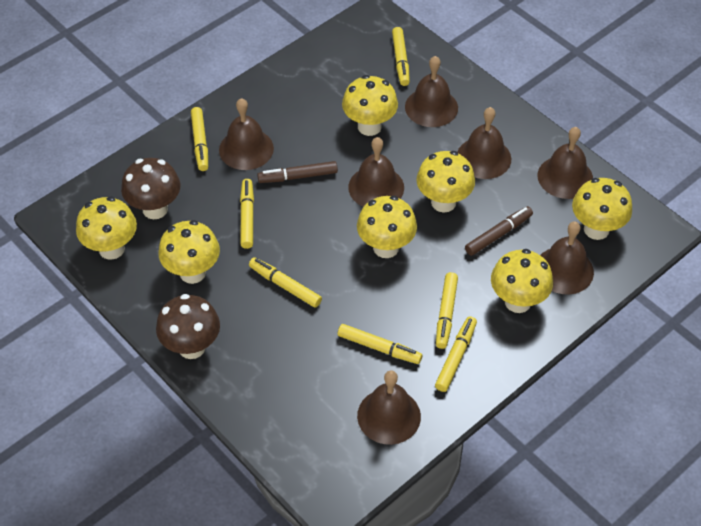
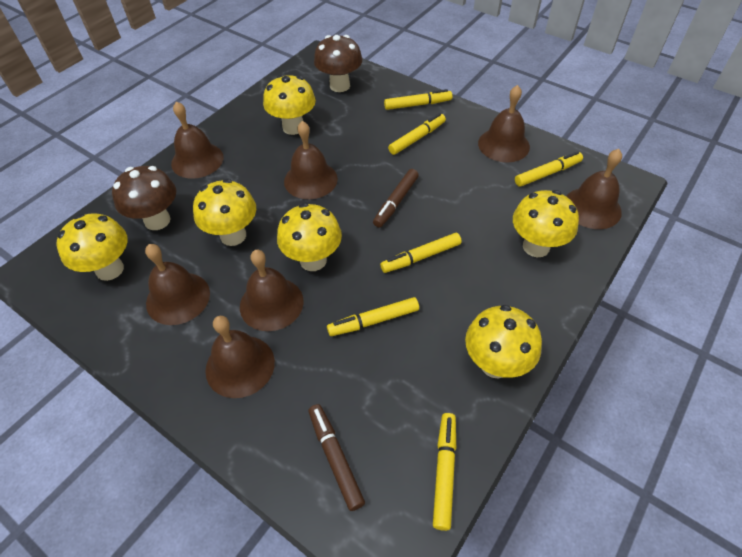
yellow marker: [191,107,208,171] [240,179,254,249] [249,257,322,308] [338,324,422,364] [392,27,410,86] [435,316,477,392] [436,272,458,349] = 7 -> [327,297,419,336] [380,233,462,273] [384,89,453,110] [388,113,446,155] [433,413,456,531] [515,151,583,187] = 6
yellow mushroom: [76,197,137,260] [158,220,220,284] [342,75,398,136] [357,196,417,258] [416,151,475,212] [491,249,553,313] [572,178,632,240] = 7 -> [56,213,128,281] [193,179,256,246] [263,74,316,135] [277,203,342,271] [465,305,542,379] [513,190,579,257] = 6

